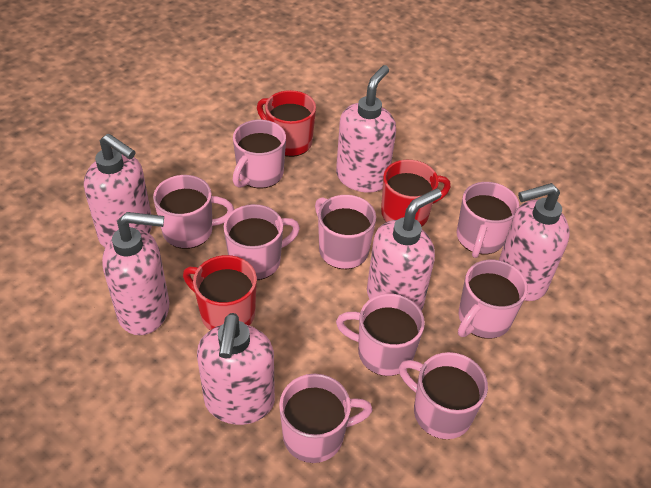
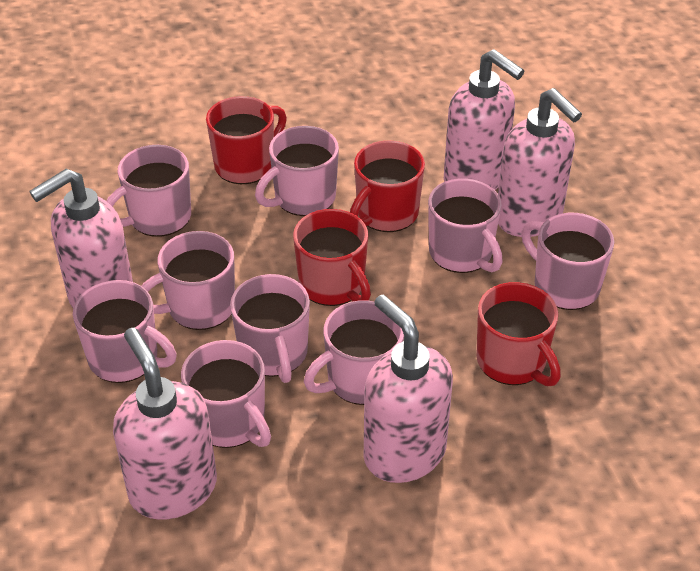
pink soap dispenser: [84,134,152,247] [102,212,169,335] [197,313,275,425] [336,65,396,193] [367,188,442,311] [499,183,570,301] = 6 -> [29,169,133,308] [113,328,217,520] [364,294,453,483] [444,49,524,190] [498,88,582,237] = 5
red mug: [183,255,257,330] [257,90,316,157] [381,160,451,227] = 3 -> [206,96,287,184] [293,209,371,306] [350,140,425,232] [477,282,561,386] = 4

